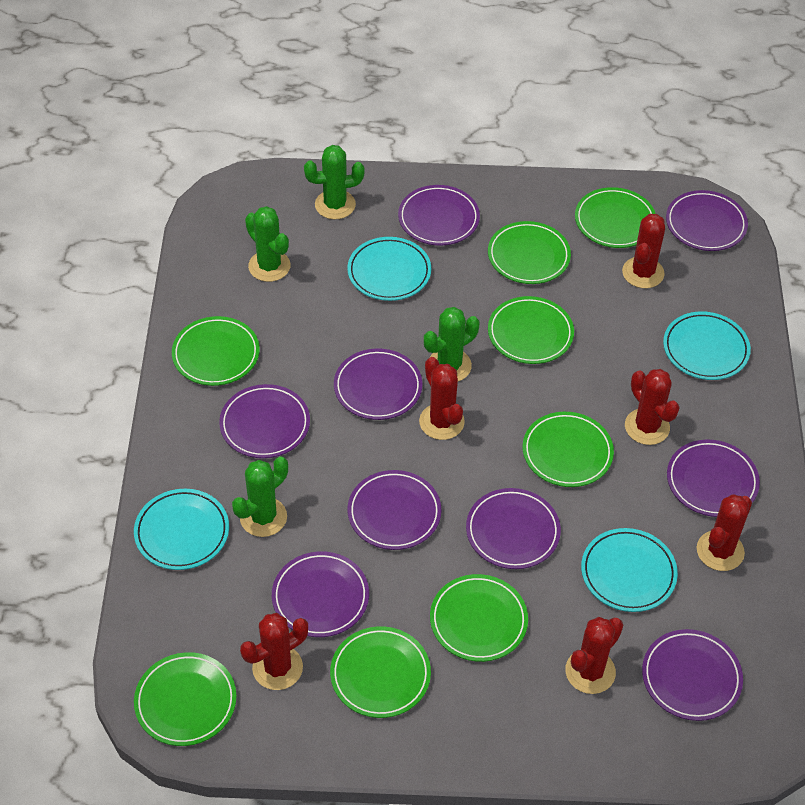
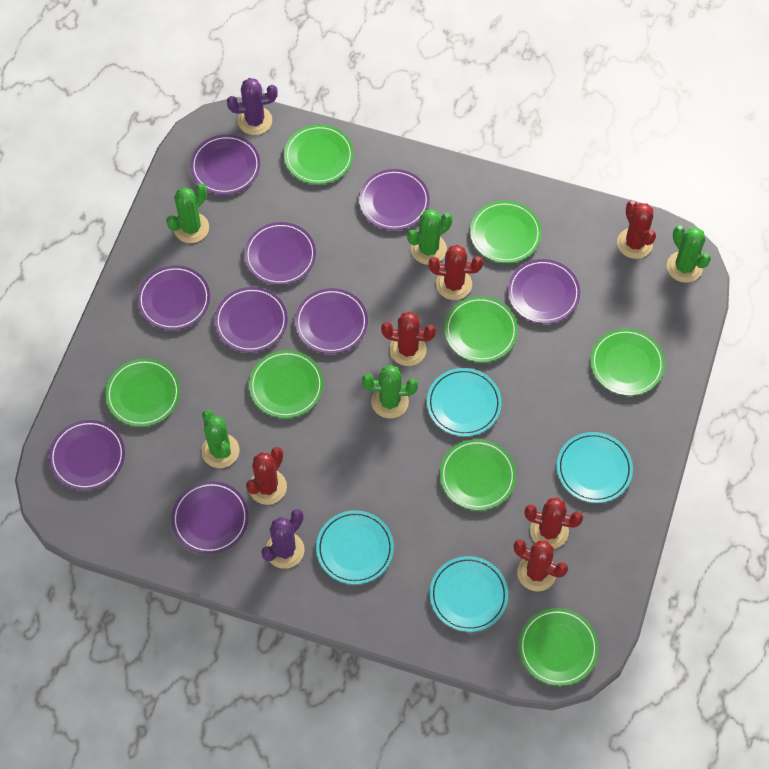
green cactus: [232,456,288,537] [245,206,290,282] [304,145,365,219] [424,307,479,381] = 4 -> [166,183,209,243] [201,410,239,468] [362,364,418,419] [407,209,452,265] [667,225,711,283] = 5
purple cactus: none = 0 -> [227,78,278,135] [261,509,305,569] = 2

